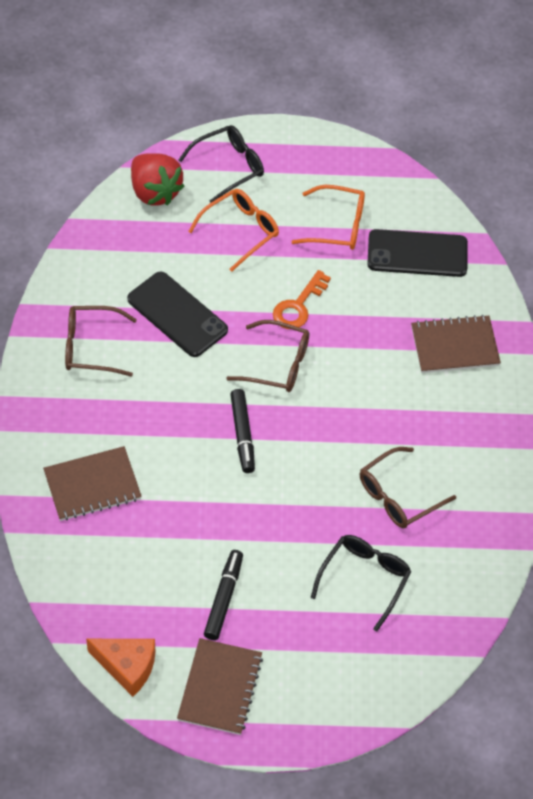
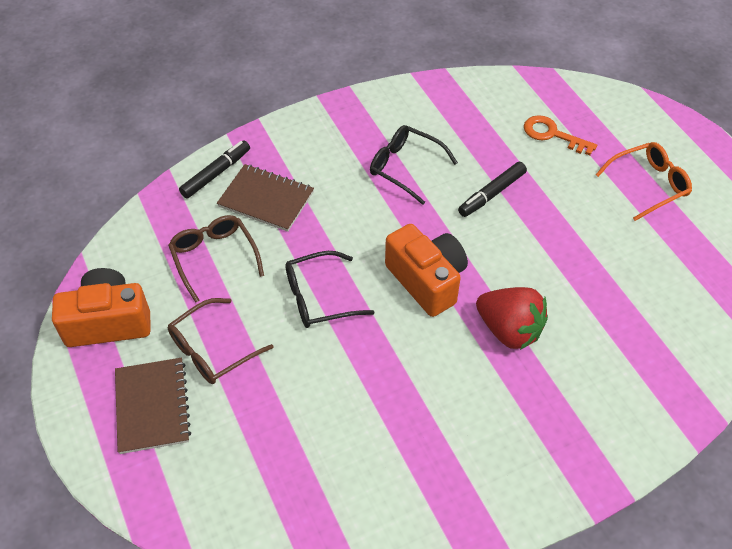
black phone: [127,271,228,357] [367,229,468,277] = 2 -> none = 0
brown glasses: [65,306,137,377] [226,320,309,392] [360,447,456,528] = 3 -> [168,215,264,303] [168,298,273,384] = 2
brown notebook: [43,446,142,521] [177,638,263,735] [411,315,501,373] = 3 -> [115,358,191,454] [217,164,314,232] = 2
orange camera: none = 0 -> [52,268,151,347] [385,224,468,317] = 2
orange cheese: [86,639,155,697] = 1 -> none = 0
orange glasses: [188,189,279,272] [291,185,365,250] = 2 -> [595,142,692,221] = 1

